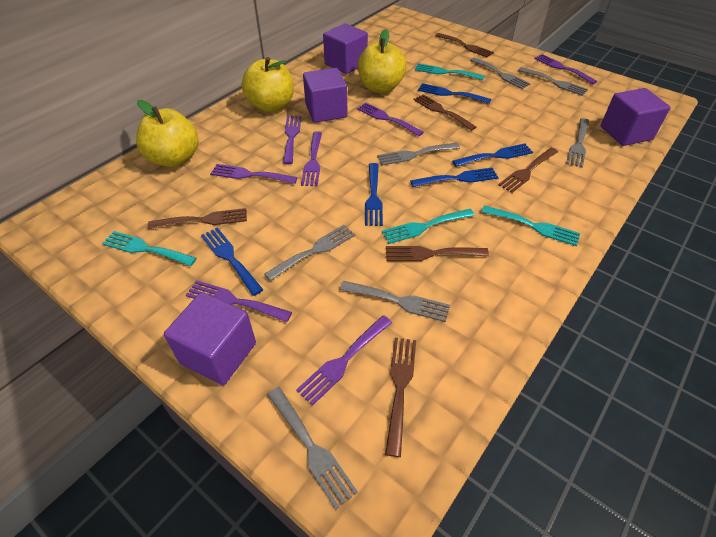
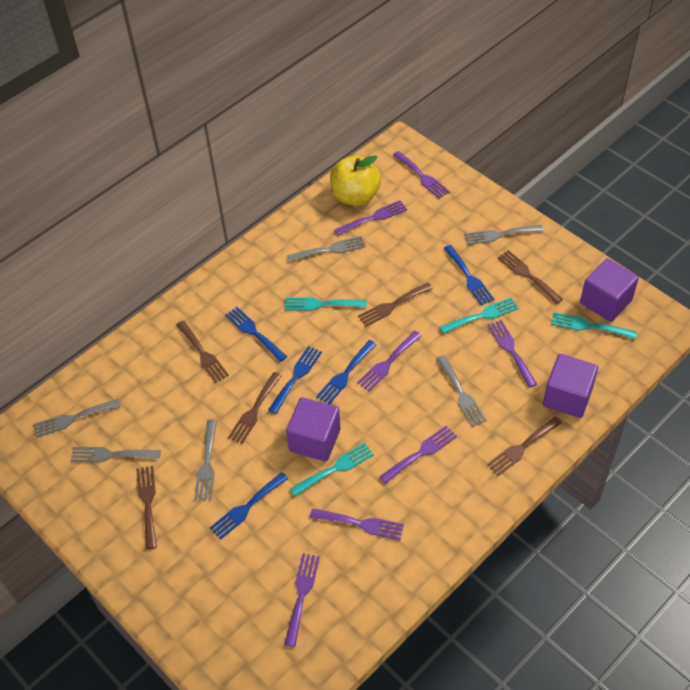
grey fork: [264,225,355,281] [267,387,358,509] [340,281,450,322] [377,143,460,166] [470,58,531,89] [518,67,588,96] [566,118,589,167] = 7 -> [33,399,121,438] [71,447,161,462] [194,419,217,500] [287,236,366,262] [436,355,487,427] [464,225,543,245] = 6
purple cube: [164,292,256,385] [303,68,348,123] [323,23,368,74] [601,88,671,146] = 4 -> [286,397,341,461] [543,354,598,418] [580,258,639,322] = 3
yellow apple: [136,100,198,167] [241,57,294,112] [358,29,407,93] = 3 -> [330,155,381,205] = 1

